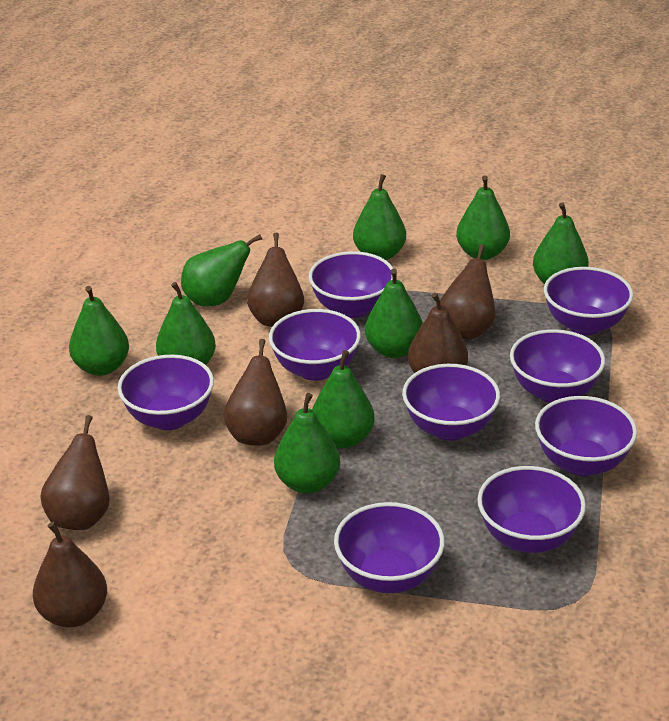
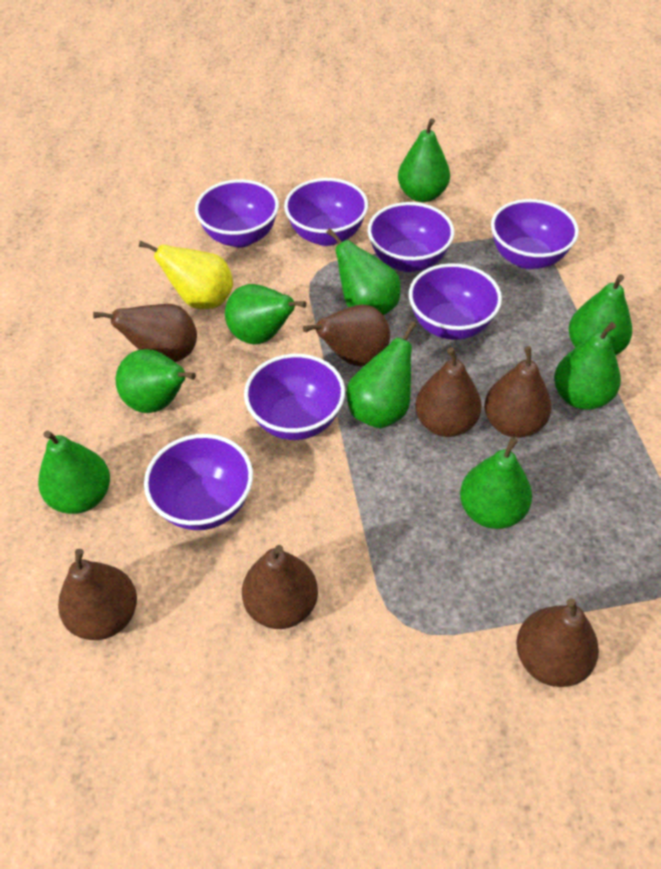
brown pear: [33,522,107,628] [40,415,110,530] [223,339,287,446] [247,233,304,327] [408,293,468,373] [440,244,496,339] = 6 -> [58,549,137,640] [93,304,197,362] [242,545,318,629] [303,305,390,366] [415,347,481,437] [484,346,551,438] [516,598,599,687] = 7
purple bowl: [118,354,214,430] [269,309,361,381] [309,251,394,318] [334,502,445,593] [402,364,500,441] [477,466,586,553] [510,329,605,403] [535,396,637,476] [544,267,634,335] = 9 -> [144,434,253,530] [195,179,279,247] [244,354,345,440] [284,178,368,246] [368,202,454,272] [409,263,502,340] [491,199,579,269] = 7
yellow pear: none = 0 -> [139,241,233,309] = 1

